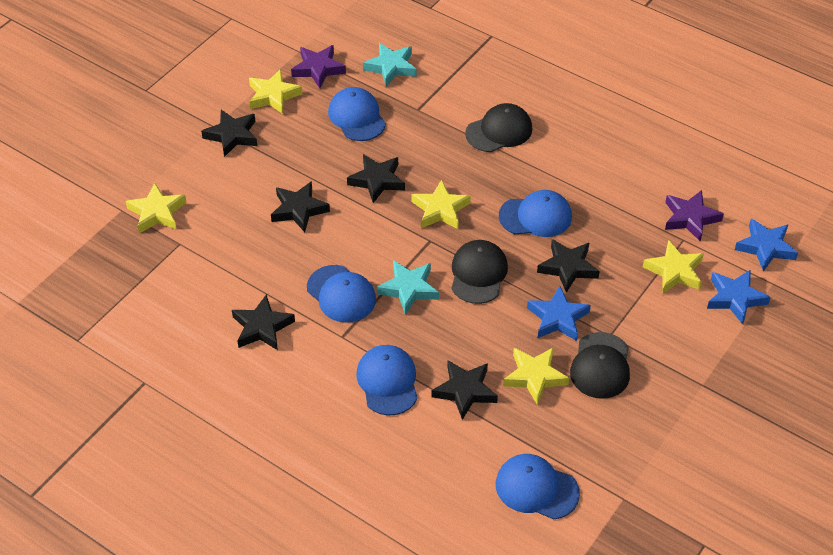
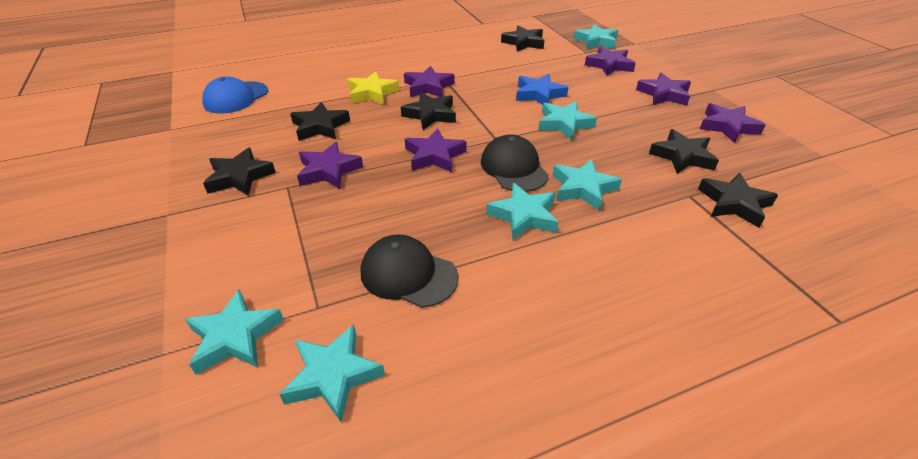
black cap: [452,240,508,304] [465,103,532,152] [570,332,630,399] = 3 -> [361,234,458,308] [481,134,549,192] = 2
blue cap: [307,265,376,323] [328,87,386,141] [356,345,418,415] [496,454,580,519] [499,190,572,237] = 5 -> [202,76,268,113] = 1
blue star: [527,286,591,341] [707,270,771,324] [735,218,798,272] = 3 -> [516,74,569,105] = 1
purple star: [291,45,346,88] [665,190,724,241] = 2 -> [297,142,363,189] [404,66,455,97] [405,128,467,172] [585,46,636,76] [636,73,691,106] [700,103,766,143] = 6
turquoise star: [363,43,416,86] [377,260,439,315] = 2 -> [185,289,284,375] [279,324,385,422] [486,183,559,240] [538,101,597,140] [553,159,622,211] [573,24,618,49] = 6
yellow star: [126,183,187,234] [249,69,302,114] [411,180,471,229] [503,347,569,406] [643,240,704,293] = 5 -> [347,71,399,105] = 1

